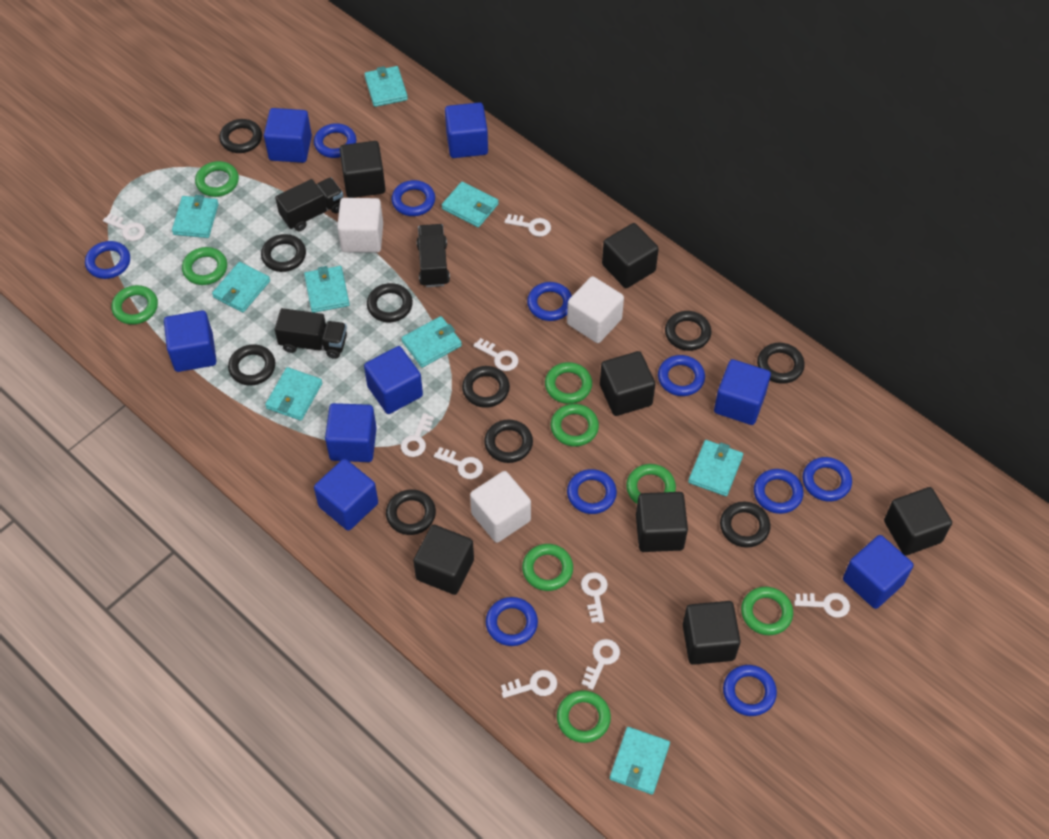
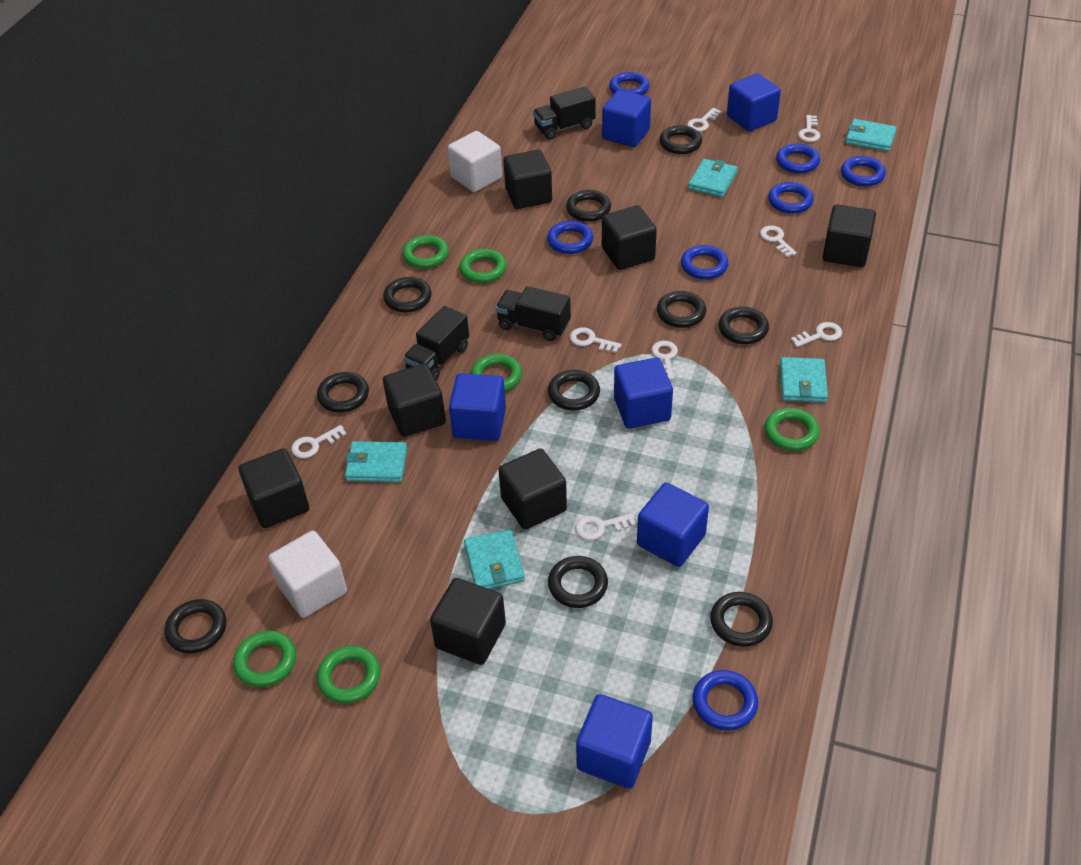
blue cube: [164,310,216,372] [264,108,312,163] [314,459,378,531] [325,403,377,462] [364,346,423,414] [445,102,488,158] [714,359,771,425] [843,535,913,609] = 8 -> [449,373,506,441] [576,694,653,789] [602,90,651,147] [614,357,673,429] [637,483,709,567] [727,73,781,132] = 6
blue ring: [85,241,130,279] [314,123,357,158] [391,180,435,216] [486,597,538,646] [527,282,572,321] [567,469,617,514] [658,355,705,396] [723,665,777,716] [754,469,804,514] [803,457,852,502] = 10 -> [547,221,593,254] [609,72,649,95] [681,245,729,280] [692,670,758,730] [768,182,814,214] [776,144,820,174] [841,156,886,187] = 7
green ring: [112,285,158,325] [182,247,227,285] [195,161,239,197] [522,544,573,591] [545,362,592,404] [551,404,599,447] [557,690,611,743] [626,464,676,504] [741,587,793,635] = 9 -> [233,631,296,687] [317,646,380,704] [402,235,449,269] [459,249,507,283] [471,354,522,392] [764,408,820,451] = 6
turquoise wallet: [172,195,219,238] [212,262,270,313] [265,367,322,421] [304,266,350,313] [364,66,408,107] [401,316,462,368] [442,181,499,228] [610,727,670,795] [688,440,743,496] = 9 -> [345,441,407,482] [464,529,525,589] [688,159,738,197] [780,357,828,403] [845,119,897,152] = 5
white cube: [337,198,383,253] [470,471,531,543] [567,276,624,343] = 3 -> [268,530,347,618] [448,131,502,192] = 2
white key: [103,213,145,241] [401,413,434,457] [434,447,483,479] [473,338,518,371] [501,670,557,698] [505,214,551,237] [581,572,608,623] [581,639,620,690] [794,593,850,618] = 9 -> [291,425,346,458] [570,327,622,353] [575,513,636,540] [651,341,678,380] [687,108,721,132] [760,226,797,257] [791,322,842,347] [798,115,820,142] = 8

